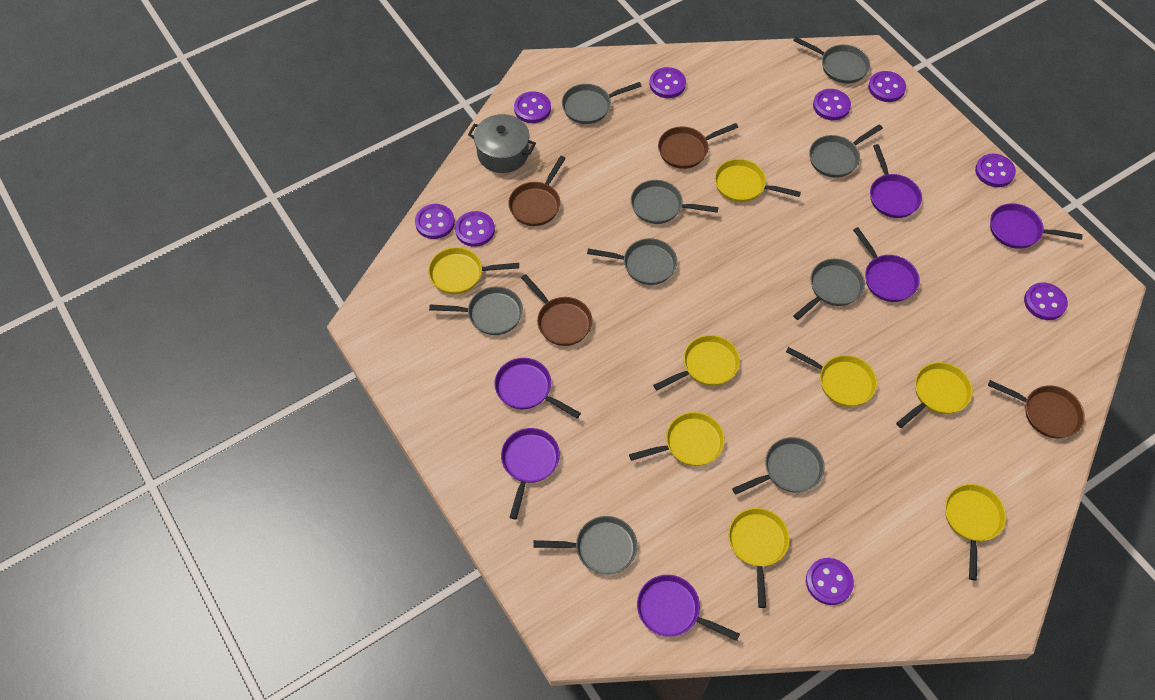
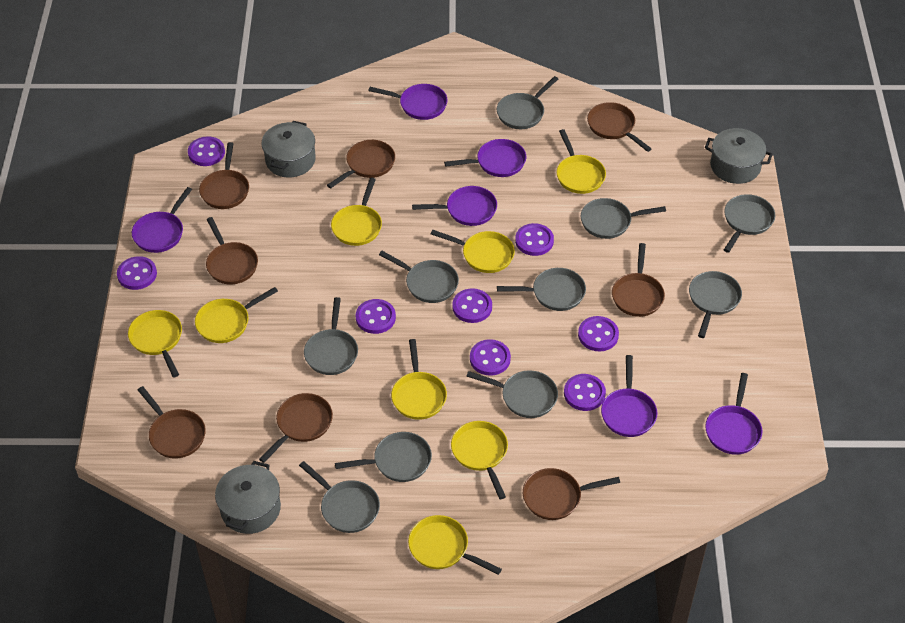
brown pan: [508,156,566,226] [521,274,592,346] [658,123,738,169] [988,380,1085,438] = 4 -> [138,386,206,459] [199,142,249,209] [206,217,258,285] [259,393,333,463] [327,140,395,189] [523,468,620,520] [587,102,652,152] [612,243,665,317] = 8
grey pan: [429,287,523,335] [533,516,637,575] [562,82,642,124] [587,238,677,285] [631,180,719,224] [732,437,825,495] [793,37,870,84] [793,259,865,320] [809,124,883,178] = 9 -> [299,461,380,533] [304,297,358,375] [335,432,432,482] [379,251,459,303] [466,370,558,418] [497,76,558,129] [497,268,586,311] [581,198,666,239] [689,271,742,338] [724,194,775,253] = 10
grey pot: [468,114,536,173] = 1 -> [215,461,281,534] [261,121,316,177] [705,128,773,184] = 3
purple button: [415,204,455,239] [455,211,495,247] [514,91,551,123] [649,67,686,98] [806,558,854,605] [813,89,851,120] [868,71,906,102] [975,154,1016,187] [1024,283,1068,320] = 9 -> [117,256,157,290] [188,136,225,166] [356,299,396,334] [452,288,492,323] [470,339,511,376] [515,223,554,256] [564,374,606,411] [578,316,619,351] = 8

